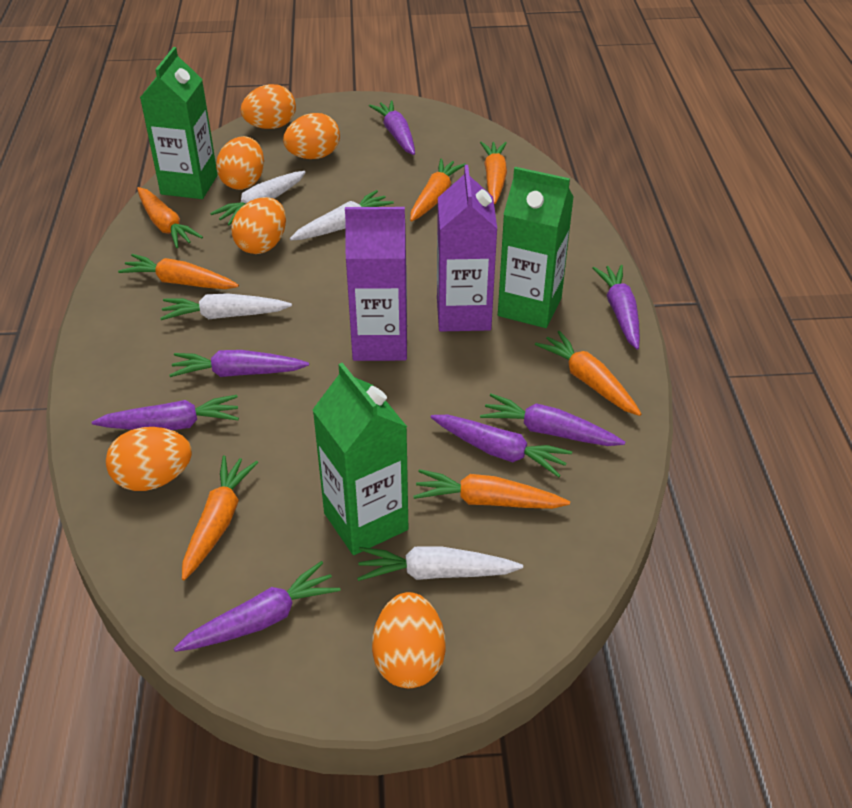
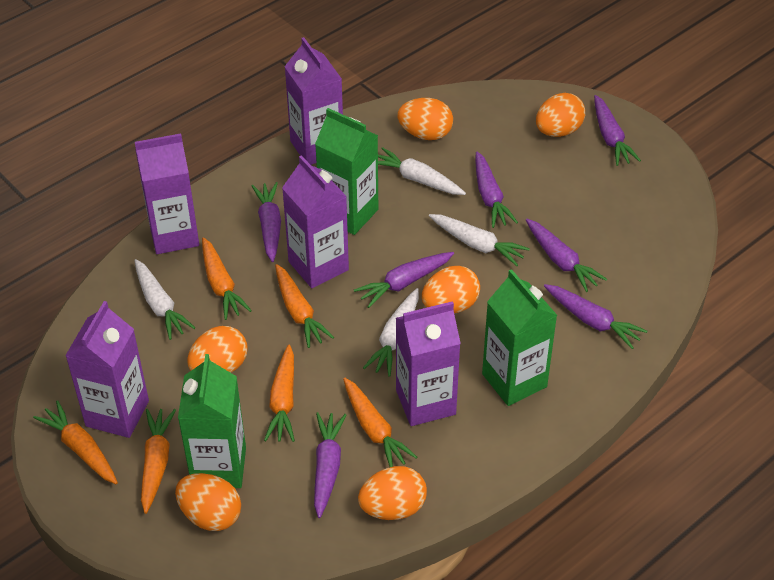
orange carrot: [118,254,239,289] [137,187,203,248] [182,455,258,580] [410,158,466,221] [413,469,570,509] [480,142,507,204] [535,331,641,416] = 7 -> [33,400,118,484] [141,409,176,514] [202,237,252,320] [264,344,295,442] [275,264,334,348] [343,378,417,467] = 6
purple carton: [345,207,407,361] [437,165,497,332] = 2 -> [65,301,149,438] [135,134,199,254] [282,155,349,288] [284,37,343,165] [396,301,461,426] = 5

